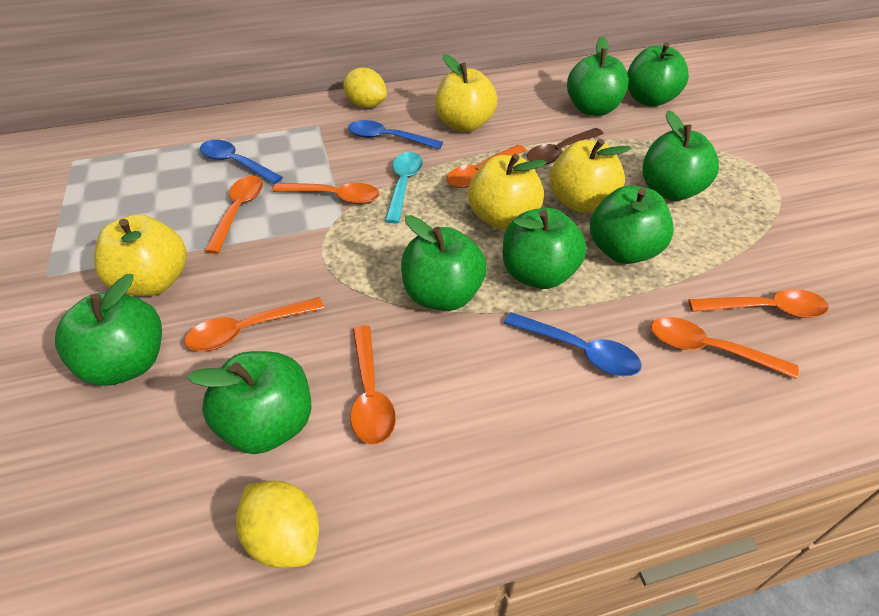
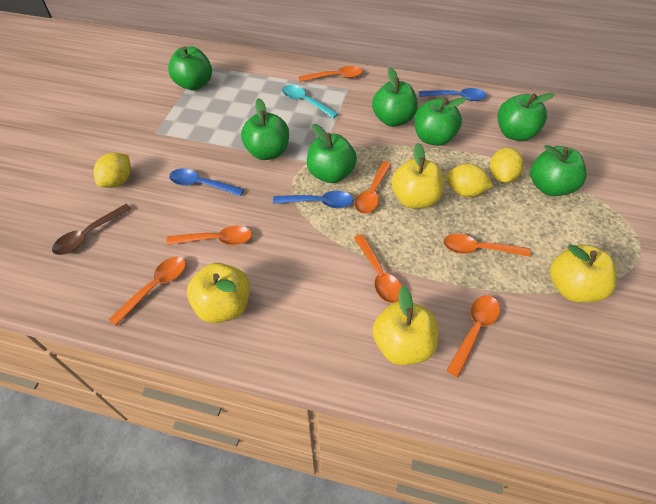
green apple: [55,274,162,386] [187,351,311,454] [401,215,487,311] [503,208,586,289] [567,36,629,116] [590,185,674,264] [627,42,689,107] [642,110,719,201] = 8 -> [168,46,212,91] [241,98,289,160] [307,124,357,183] [372,67,418,127] [414,97,466,146] [497,93,555,141] [530,145,586,196] = 7
yellow lemon: [236,481,319,568] [343,68,387,108] = 2 -> [93,153,131,188] [445,164,493,197] [490,148,524,183] = 3

